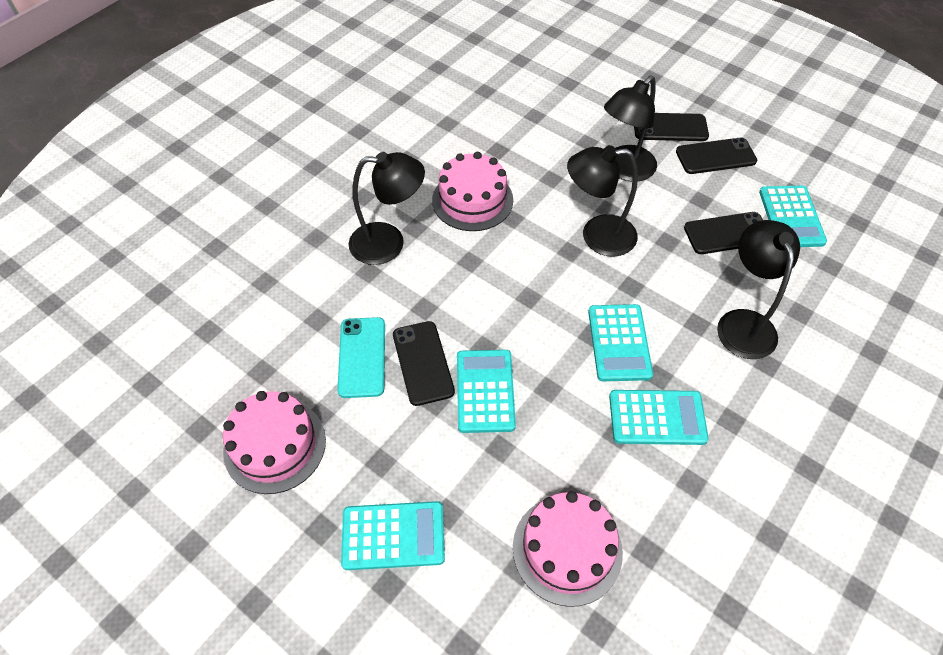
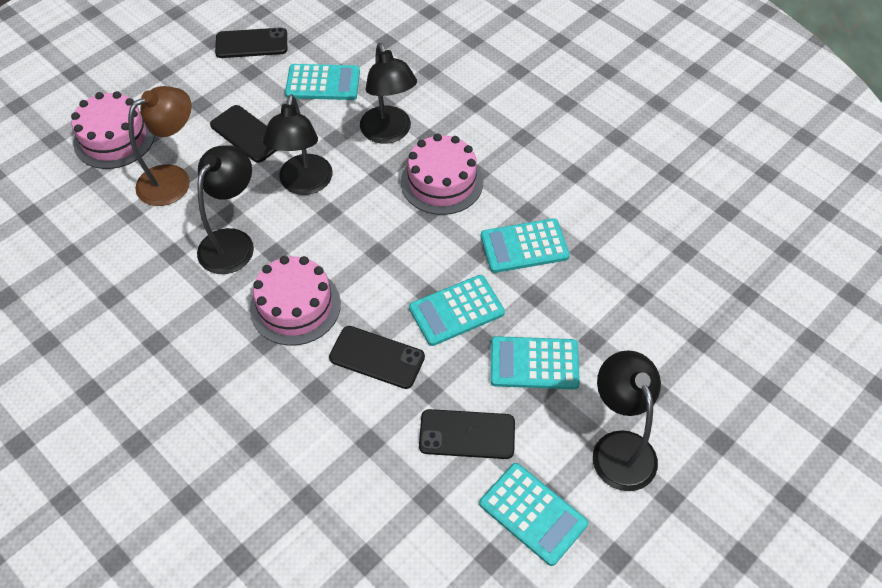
brown lamp: none = 0 -> [128,86,192,206] = 1
turquoise phone: [337,317,385,398] = 1 -> none = 0

